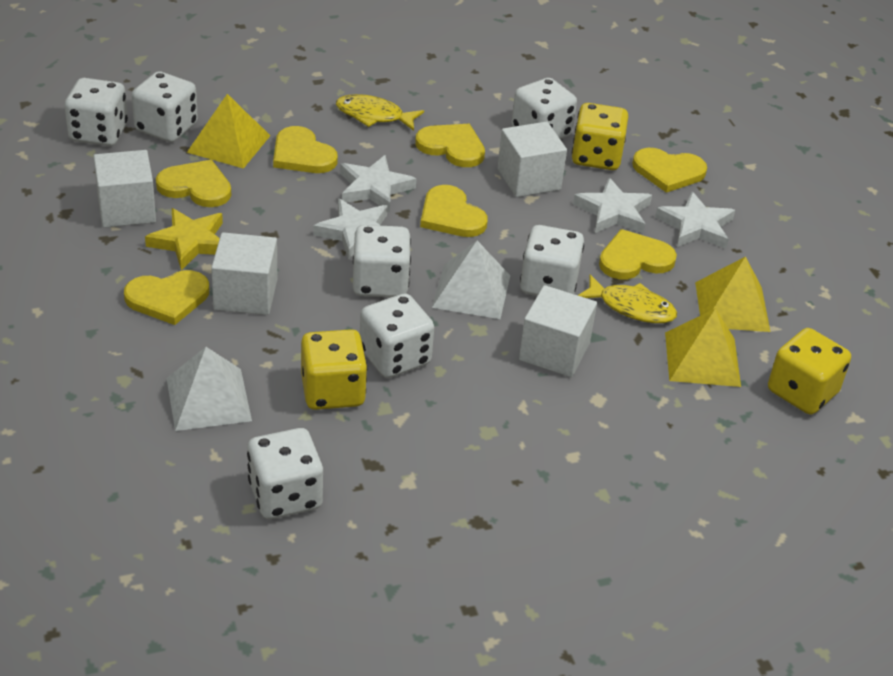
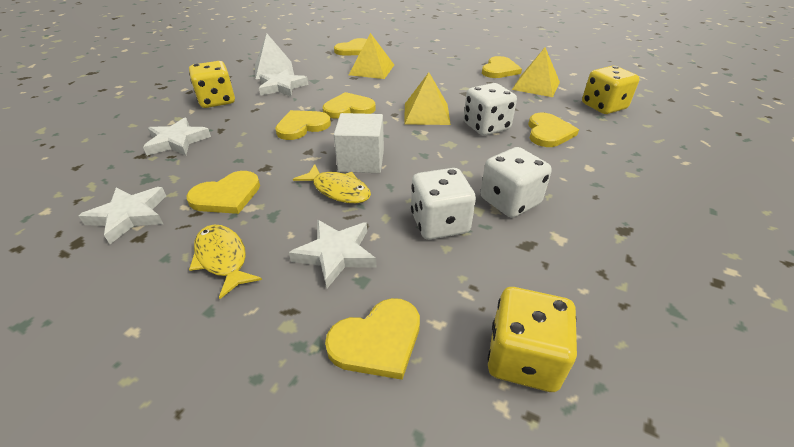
white cube: [93,150,156,228] [211,232,277,315] [498,122,567,197] [519,285,597,377] = 4 -> [334,113,384,173] = 1
white dice: [65,78,128,146] [132,71,198,142] [247,428,323,519] [353,225,411,297] [360,293,434,378] [512,78,577,139] [520,225,584,296] = 7 -> [411,168,476,240] [464,83,517,136] [480,147,552,218] = 3
white pyramid: [167,347,252,431] [432,241,510,319] = 2 -> [255,33,294,79] = 1
yellow star: [145,208,223,270] = 1 -> none = 0

